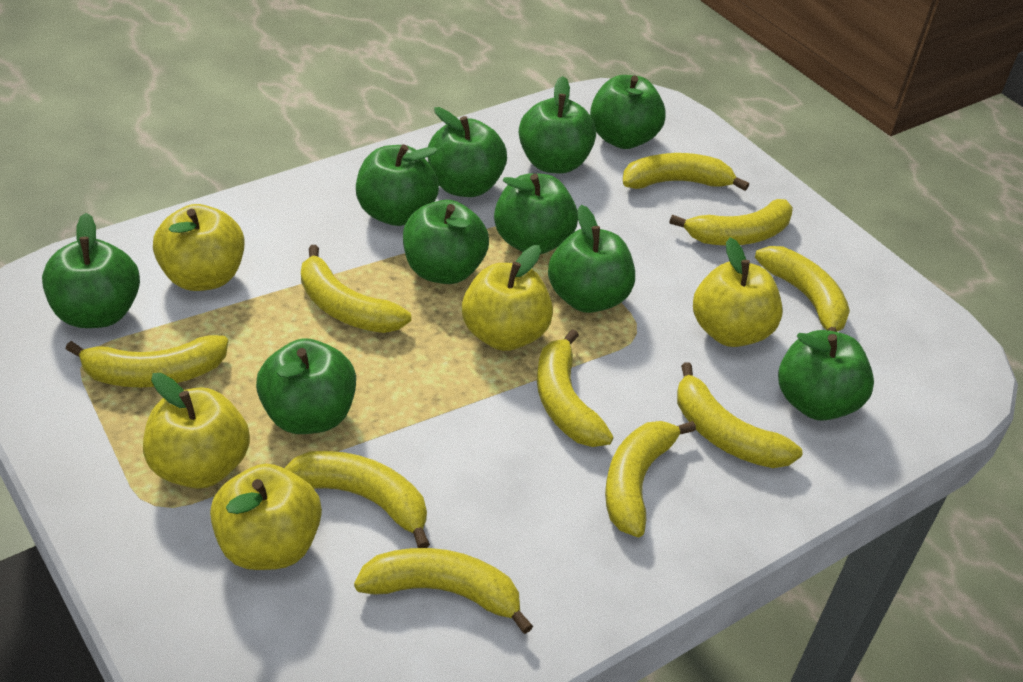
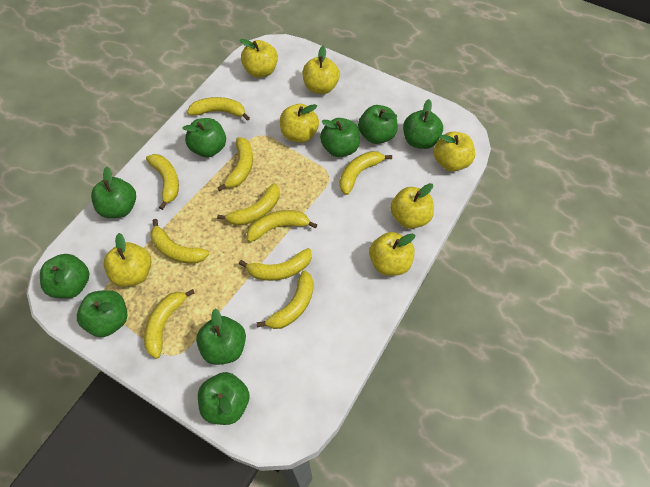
green apple: [42,213,140,328] [256,338,356,434] [356,145,439,226] [403,200,489,284] [428,107,507,197] [494,173,578,254] [519,76,596,174] [548,205,635,313] [590,75,666,149] [778,330,874,421] = 10 -> [40,254,90,299] [77,290,128,337] [91,167,136,218] [182,118,226,157] [196,308,246,365] [198,372,249,425] [320,118,360,157] [358,105,398,144] [403,99,443,149] = 9
yellow apple: [143,373,250,489] [153,204,244,291] [210,464,322,570] [462,245,553,351] [693,238,783,347] = 5 -> [104,233,151,287] [240,39,278,77] [280,104,319,143] [303,46,340,94] [369,232,415,276] [390,183,434,229] [434,131,475,172] = 7

